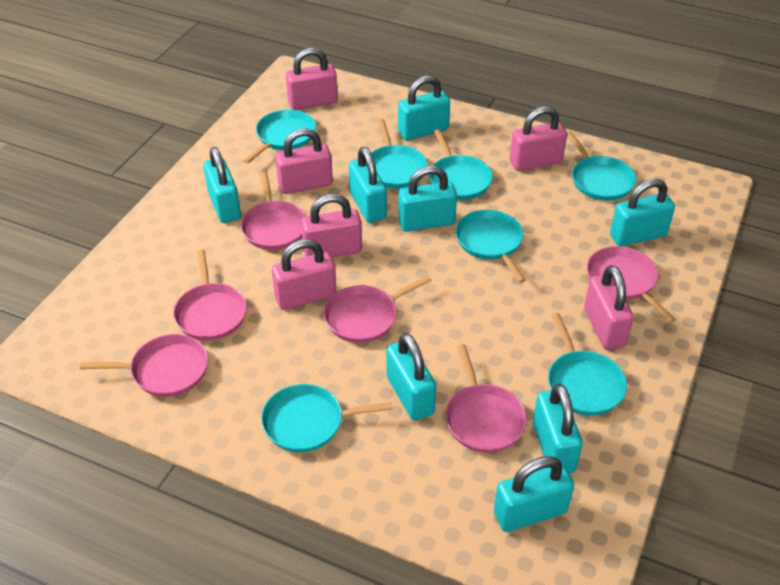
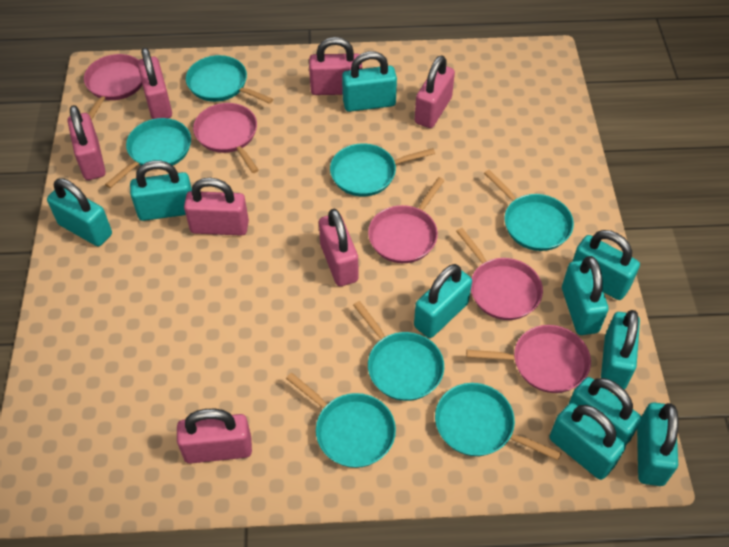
pink padlock: [272,239,336,310] [275,128,333,194] [286,48,338,110] [301,194,362,258] [510,107,567,171] [584,265,634,350] = 6 -> [68,105,106,180] [137,48,172,119] [177,409,252,464] [184,178,249,236] [309,37,362,95] [319,209,359,286] [415,55,455,128] = 7
pink pan: [80,334,208,397] [173,249,247,340] [241,172,306,250] [324,275,432,343] [446,344,527,453] [587,246,676,323] = 6 -> [84,54,142,120] [193,103,259,173] [368,177,445,263] [456,228,543,320] [466,325,591,393] = 5
turquoise padlock: [203,147,241,223] [349,147,387,223] [386,333,436,421] [398,75,450,141] [398,166,457,232] [494,456,574,532] [533,384,583,473] [610,179,675,246] = 8 -> [47,178,112,246] [130,161,192,221] [342,51,397,112] [414,264,472,338] [549,403,626,480] [562,256,609,335] [569,377,642,445] [572,230,640,300] [601,310,640,390] [637,402,679,486] = 10

